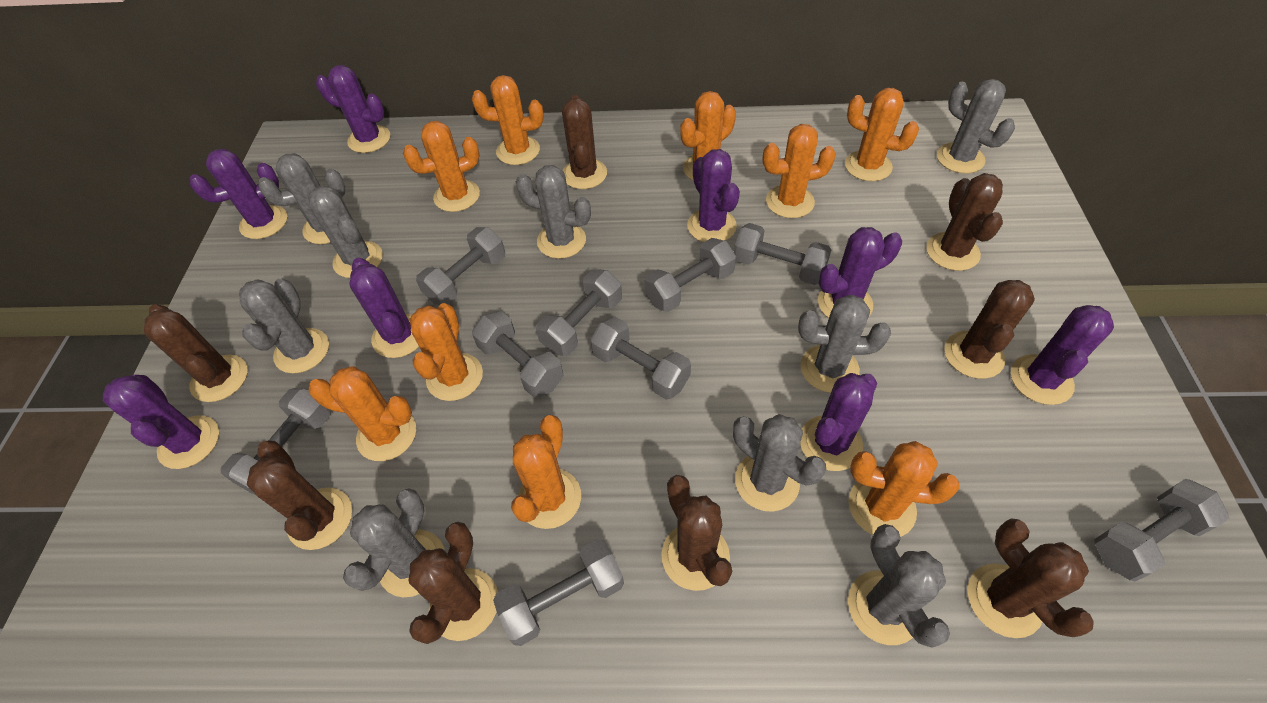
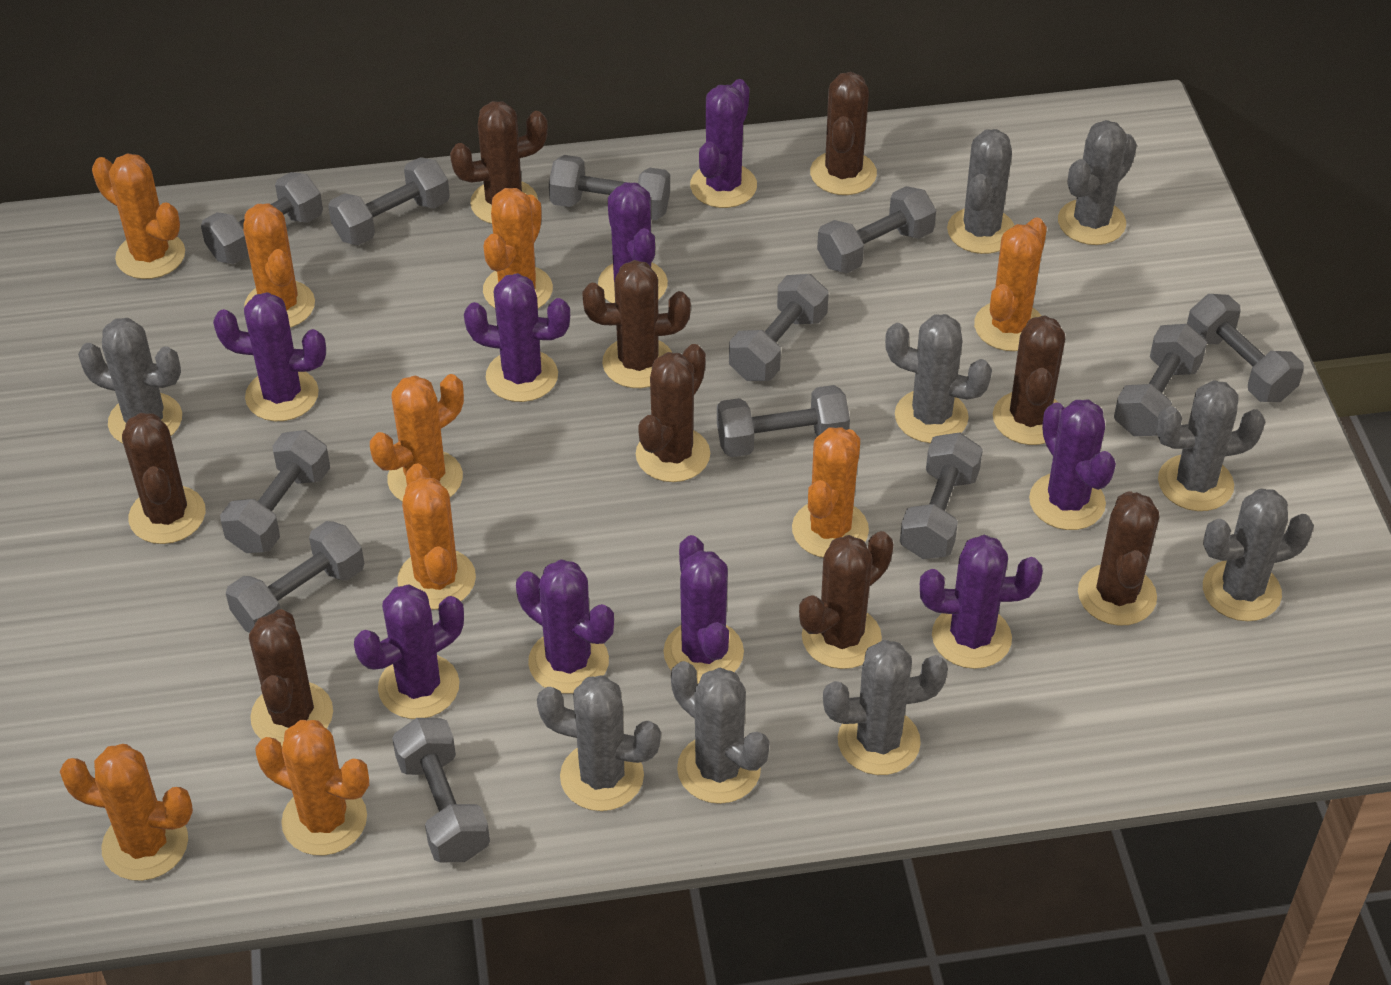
brown cactus: [144,304,248,402] [247,440,352,550] [409,522,498,644] [562,95,607,189] [661,475,732,591] [926,173,1003,271] [944,280,1035,379] [967,519,1094,638] = 8 -> [122,413,206,544] [249,609,333,746] [450,101,548,224] [582,260,691,388] [636,344,710,482] [799,531,893,669] [810,72,877,195] [993,315,1065,445] [1078,491,1159,626] = 9
grey dumbbell: [221,388,331,495] [416,227,505,305] [472,311,563,397] [493,539,624,646] [536,269,622,356] [590,317,691,399] [645,238,736,312] [734,223,831,285] [1094,479,1229,581] = 9 -> [201,172,323,264] [220,430,330,553] [226,521,364,633] [328,157,450,245] [392,718,490,862] [549,155,670,220] [717,385,850,457] [729,274,829,381] [817,186,936,273] [900,433,983,559] [1114,324,1207,436] [1187,294,1304,402] = 12
purple cactus: [103,375,219,469] [190,149,287,239] [316,65,390,153] [349,258,419,358] [687,149,740,242] [800,373,877,471] [818,227,902,318] [1011,305,1114,405] = 8 -> [213,292,326,421] [354,584,464,719] [464,273,570,402] [516,559,614,694] [598,182,668,303] [663,535,744,684] [690,79,757,208] [920,535,1043,669] [1029,400,1116,530] = 9

